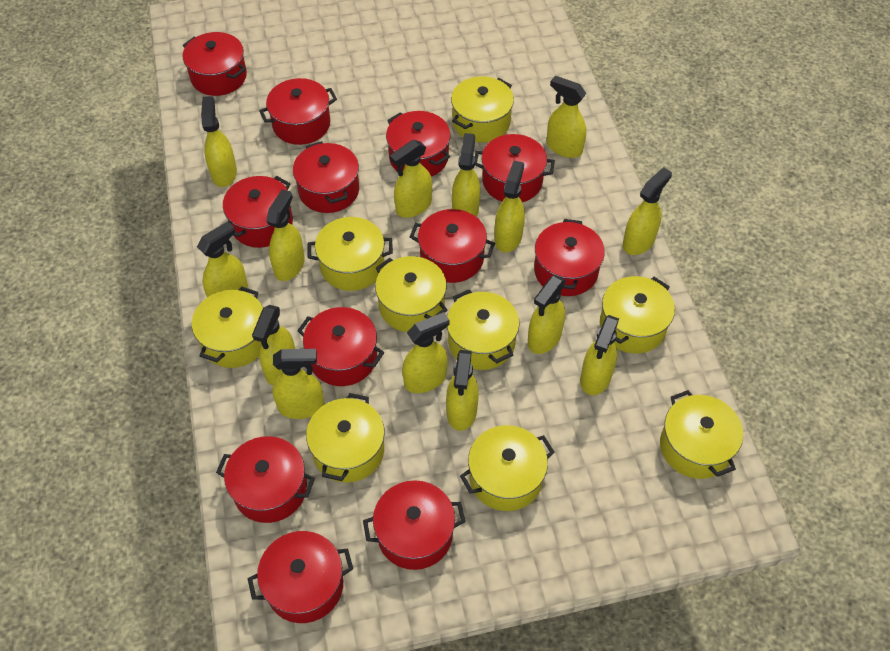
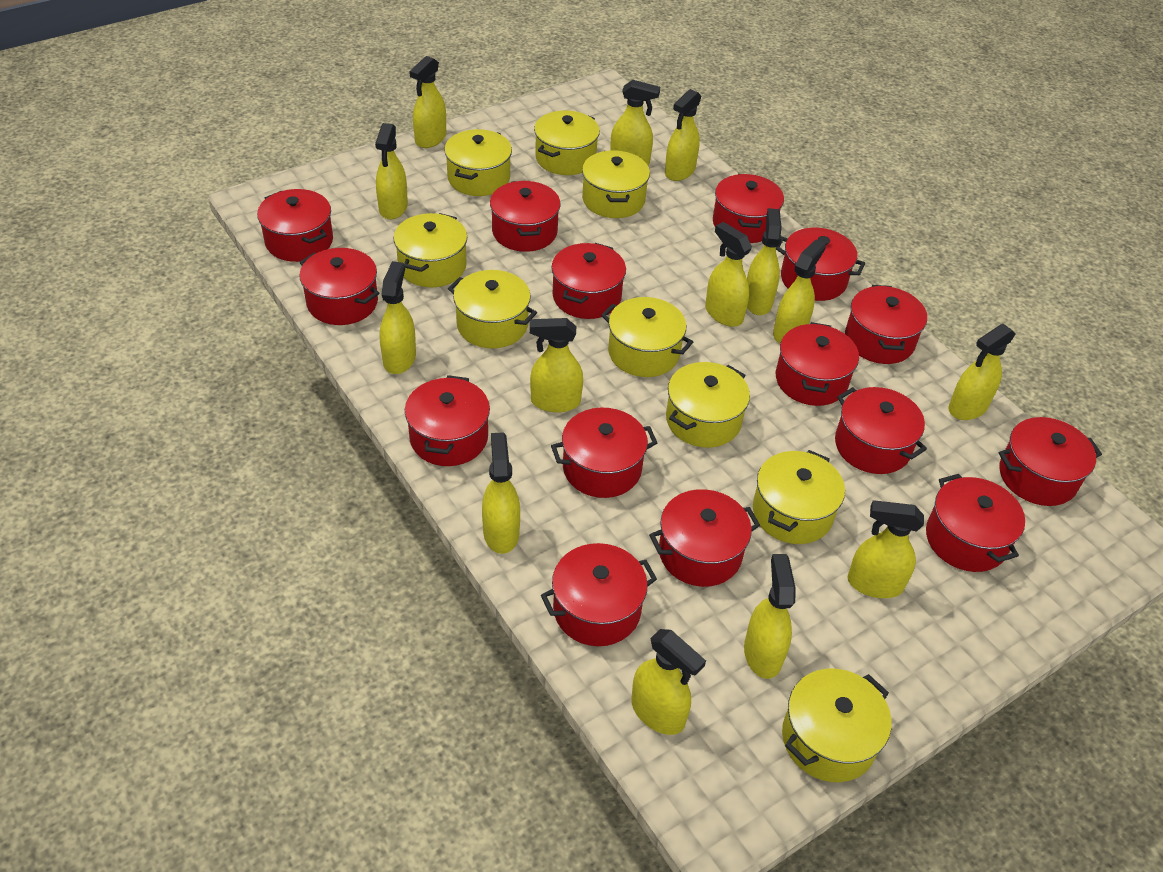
red pot: [183,32,247,96] [216,436,315,523] [223,176,293,248] [247,531,353,623] [259,78,337,145] [293,141,359,213] [297,307,384,386] [363,480,465,570] [386,111,450,177] [410,209,495,283] [475,134,555,202] [534,219,605,296] = 12 -> [257,189,333,262] [300,248,379,325] [405,375,490,466] [490,181,561,252] [541,543,657,646] [551,408,657,498] [552,243,626,319] [649,489,760,587] [713,174,784,243] [776,228,865,301] [776,322,859,406] [835,387,927,474] [845,285,927,364] [926,474,1025,572] [999,417,1102,506] = 15

